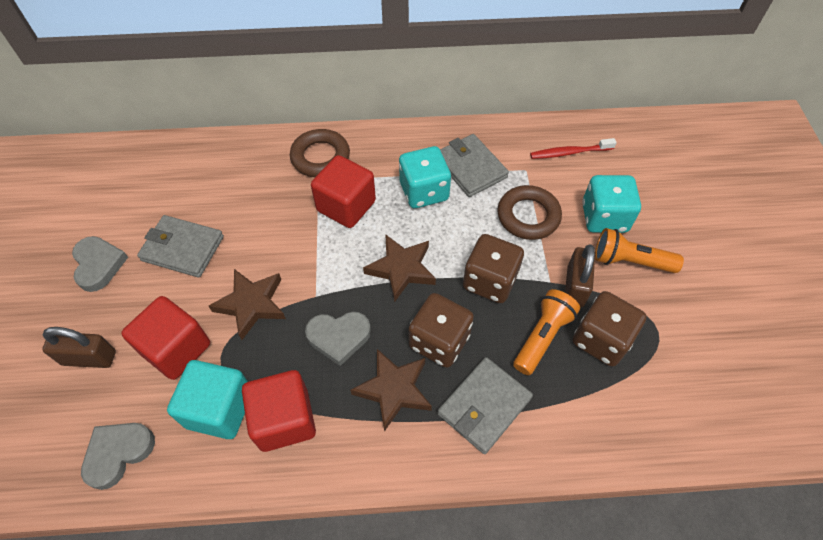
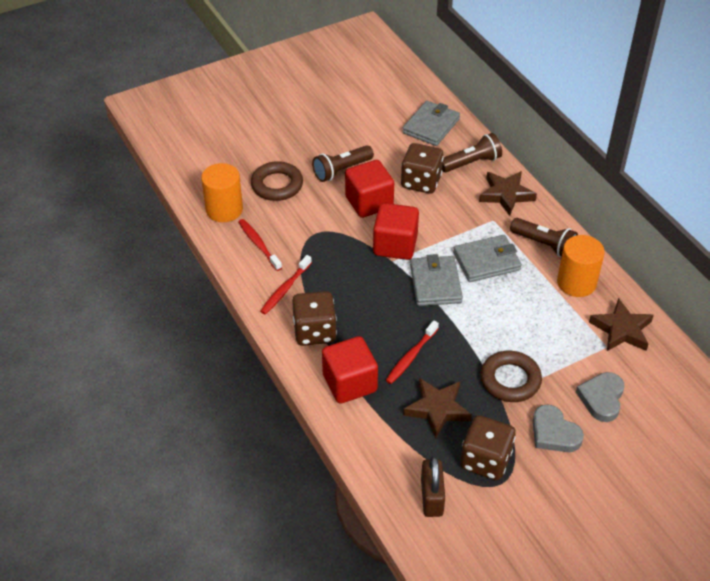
brown flashlight: none = 0 -> [312,145,374,182] [442,133,502,172] [510,218,578,257] = 3
brown padlock: [42,327,116,368] [565,245,595,307] = 2 -> [421,456,445,517] = 1
grey heart: [72,236,128,292] [81,423,155,490] [305,312,371,366] = 3 -> [533,404,584,452] [576,372,625,422] = 2
orange cylinder: none = 0 -> [201,163,243,222] [557,235,605,297] = 2
orange flashlight: [513,289,580,375] [595,228,684,273] = 2 -> none = 0
red toothbrush: [530,138,617,159] = 1 -> [238,219,282,271] [260,255,312,315] [386,320,439,384] = 3
turquoise cube: [167,360,248,439] = 1 -> none = 0
turquoise dice: [399,146,451,208] [582,175,641,233] = 2 -> none = 0

